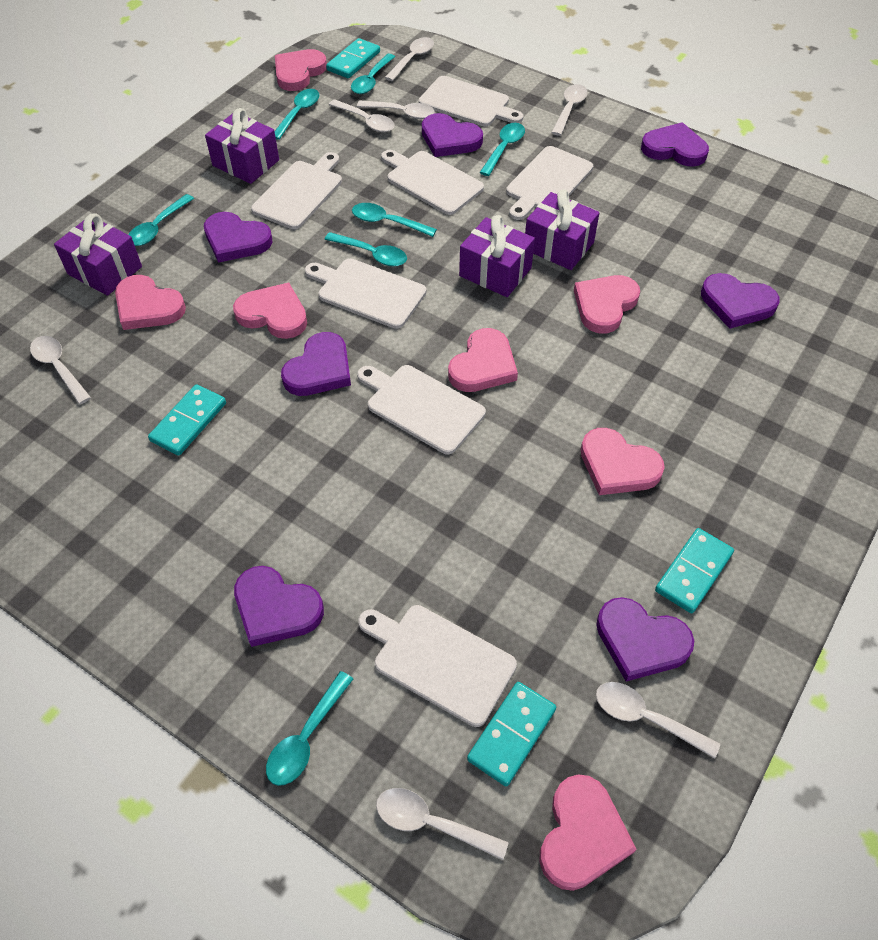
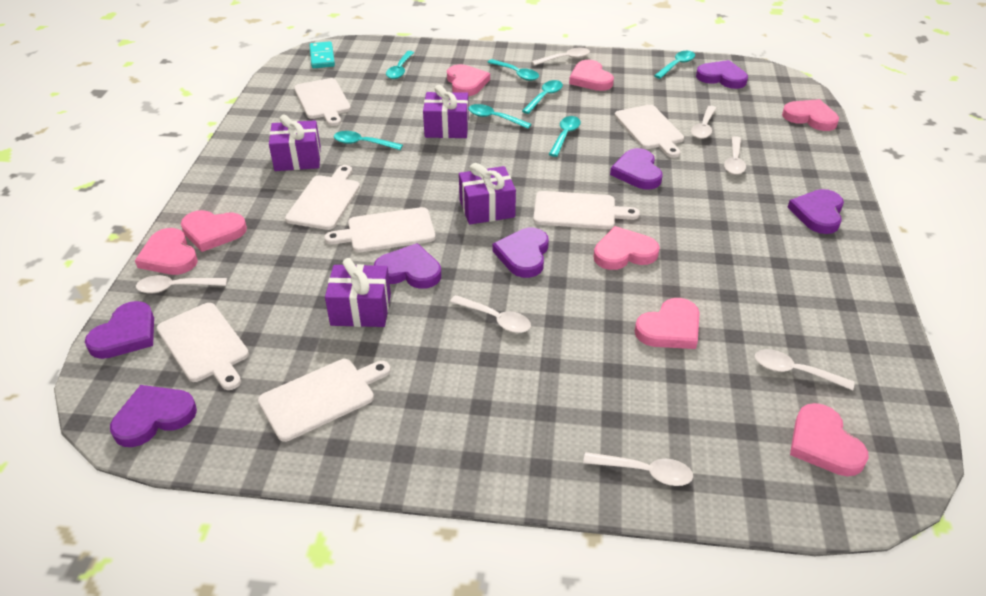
pink heart: [115,275,186,330] [233,283,307,339] [275,49,327,91] [448,328,518,392] [539,774,637,891] [574,275,640,334] [581,428,665,495] = 7 -> [135,228,198,275] [181,210,247,252] [447,64,490,96] [569,60,614,91] [593,226,660,270] [635,298,700,349] [782,99,839,131] [790,403,869,476] = 8
turquoise domino: [148,384,226,456] [326,38,380,78] [467,682,556,786] [655,528,734,613] = 4 -> [310,41,335,68] = 1

